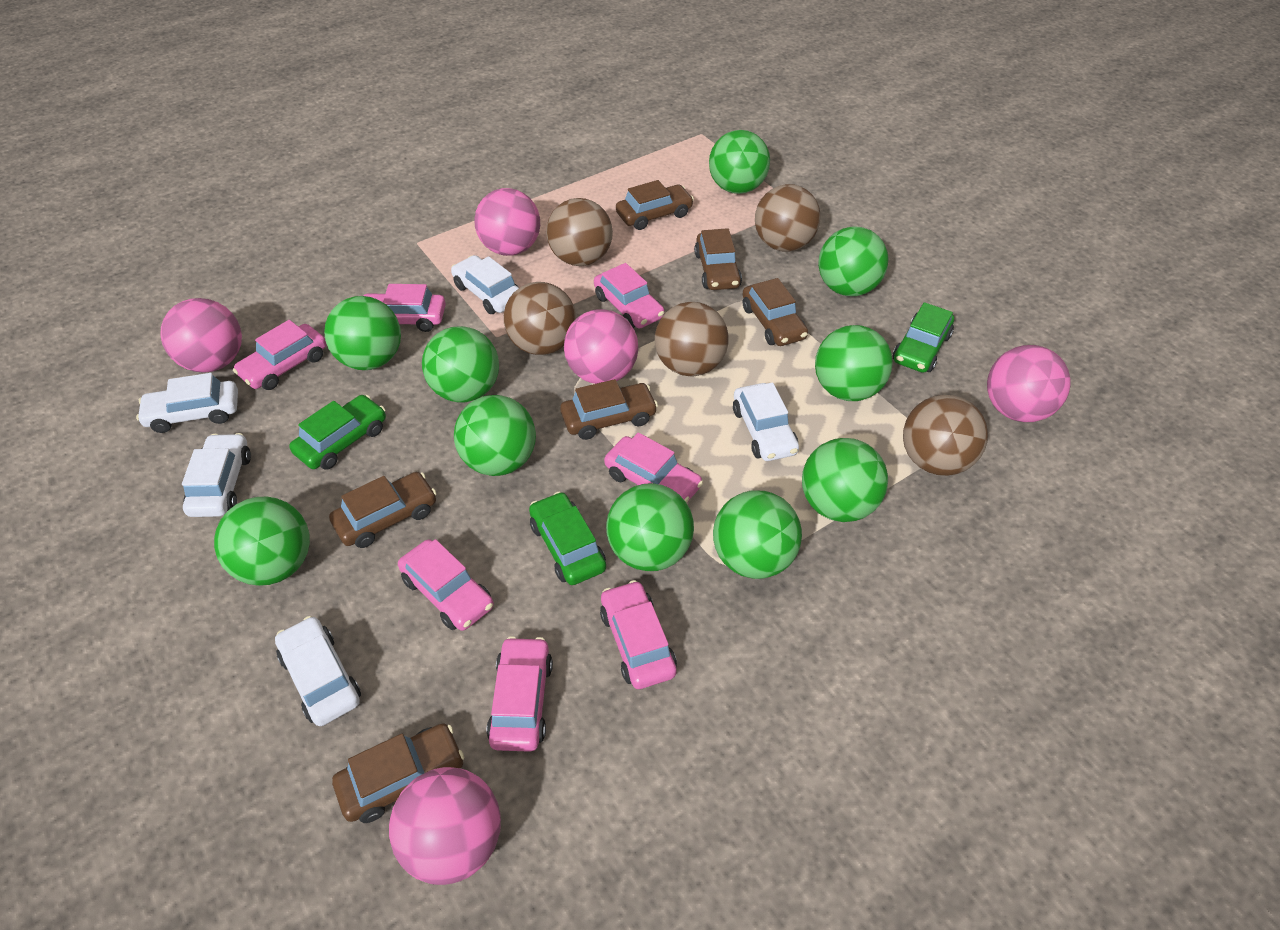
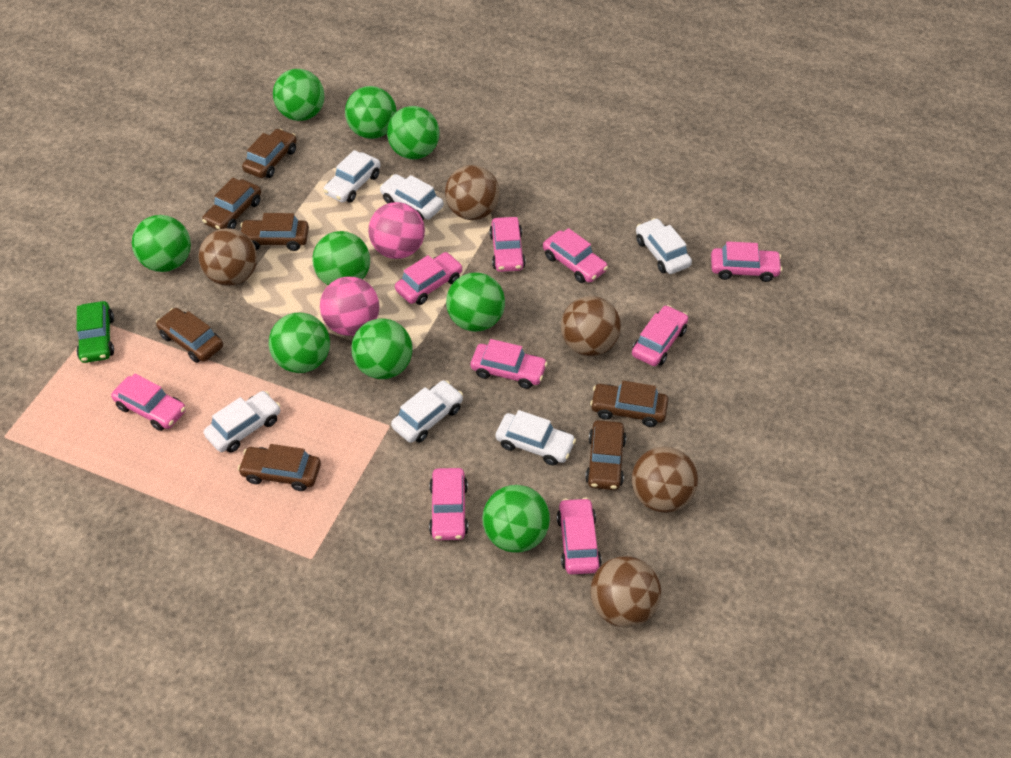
brown car: [329,472,437,548] [332,723,464,823] [560,379,658,440] [616,180,694,230] [694,228,742,290] [743,278,808,346] = 6 -> [156,308,223,363] [202,178,261,230] [238,444,321,491] [241,213,309,251] [242,128,297,178] [585,420,626,490] [590,381,668,427] = 7
green ball: [214,496,310,586] [324,296,401,370] [422,326,499,402] [454,395,536,476] [606,483,694,571] [709,130,770,194] [713,491,802,579] [802,438,888,522] [815,325,893,401] [818,227,889,296] = 10 -> [132,215,191,272] [269,313,330,373] [273,69,324,121] [312,231,370,285] [345,86,397,139] [351,318,413,379] [387,106,440,159] [446,272,505,332] [482,485,550,553] = 9
green car: [289,395,386,470] [529,492,606,585] [893,302,954,373] = 3 -> [76,301,114,363] = 1
pink ball: [160,298,242,373] [389,767,501,885] [474,188,540,256] [564,309,639,384] [987,345,1071,422] = 5 -> [320,276,379,336] [368,202,425,259] = 2
pink car: [233,320,326,390] [363,284,446,332] [398,539,494,631] [486,636,553,752] [594,263,664,328] [600,580,677,689] [604,433,703,503] = 7 -> [111,374,186,431] [395,252,463,305] [429,468,468,540] [471,339,548,389] [489,217,526,272] [543,228,608,283] [557,498,602,575] [632,305,688,366] [711,241,782,282] = 9
white car: [136,373,238,433] [182,433,251,517] [275,616,361,726] [451,255,519,314] [733,382,799,461] = 5 -> [204,391,281,453] [323,150,381,203] [379,174,444,220] [391,380,463,443] [496,410,576,466] [636,218,692,274] = 6

